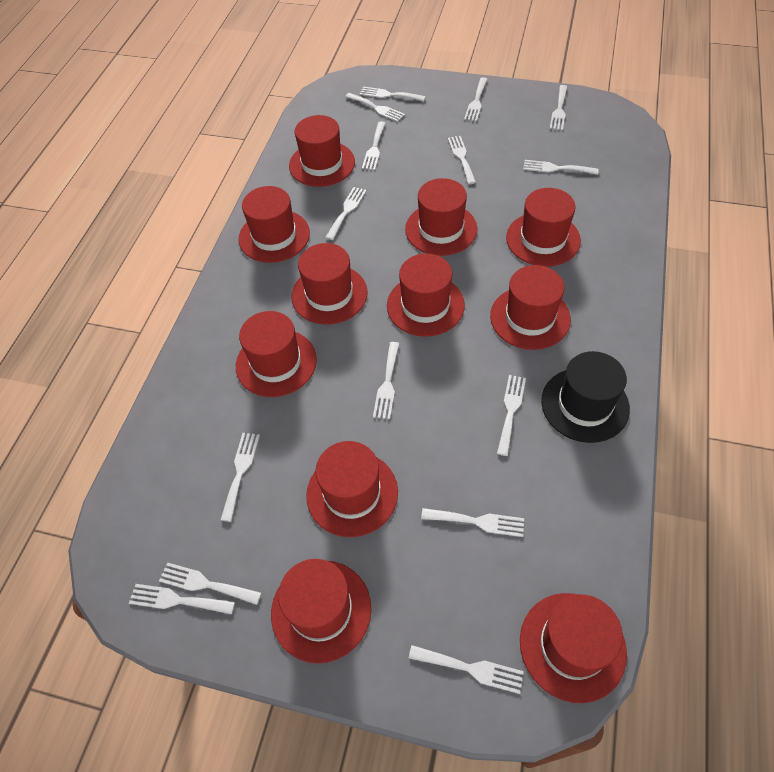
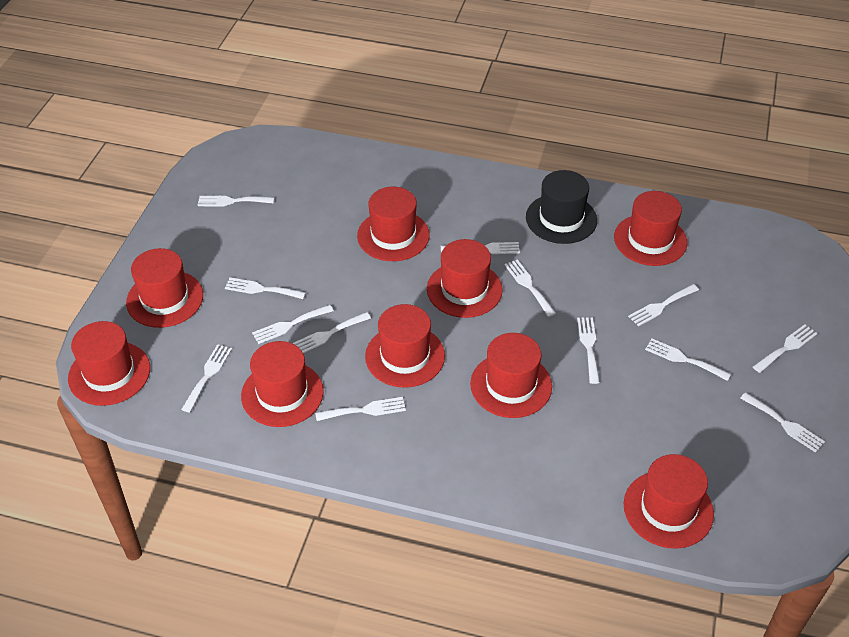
red hat: [236,311,317,397] [238,186,310,263] [271,559,371,663] [289,115,355,187] [291,243,368,325] [306,441,398,537] [387,254,465,337] [405,178,477,256] [490,265,571,350] [506,188,581,267] [520,593,627,703] = 11 -> [68,321,150,406] [126,248,203,328] [241,341,324,427] [357,187,430,261] [365,304,445,388] [427,239,503,318] [470,333,552,418] [614,191,687,266] [624,454,714,549] = 9
white fork: [129,584,235,614] [159,562,261,605] [221,433,260,522] [325,187,367,240] [345,93,405,122] [360,86,426,101] [362,121,386,170] [373,342,400,419] [409,645,524,694] [421,508,524,537] [448,136,476,184] [464,77,488,121] [497,375,526,456] [523,160,599,175] [550,85,568,130] = 15 -> [181,344,232,413] [198,196,274,206] [225,277,306,299] [252,305,334,344] [292,312,371,353] [315,397,406,421] [441,242,520,254] [505,259,556,317] [577,317,600,384] [628,284,699,327] [645,339,731,381] [740,392,825,453] [753,324,818,373] = 13

